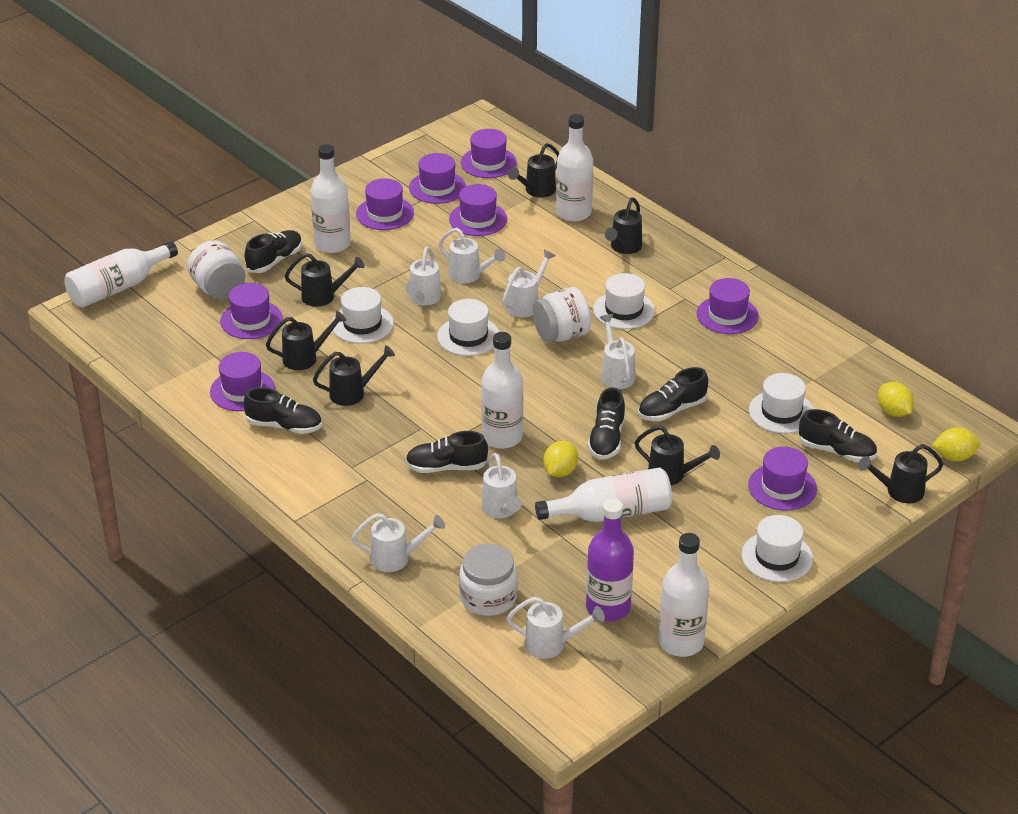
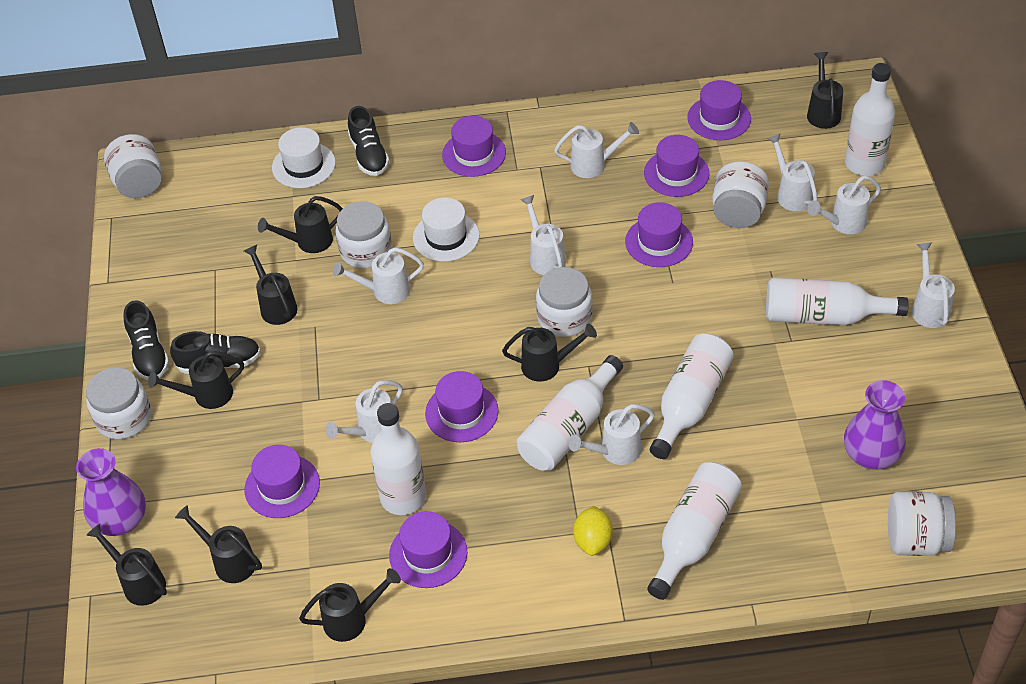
black shoe: [244,387,322,434] [245,230,302,273] [405,431,488,473] [588,387,625,459] [638,367,708,421] [798,409,877,462] = 6 -> [124,300,169,380] [170,331,261,374] [348,106,390,176] = 3
black watering can: [266,311,346,370] [285,253,365,307] [313,345,395,406] [508,143,559,197] [605,197,642,254] [635,426,720,485] [859,444,943,503] = 7 -> [86,524,167,606] [148,351,244,409] [175,505,262,583] [244,245,297,325] [258,196,343,253] [299,568,401,642] [502,323,597,382] [807,52,843,129] = 8
purple bottle: [586,499,634,622] = 1 -> none = 0
purple hat: [210,352,275,411] [220,283,283,339] [356,178,414,230] [409,153,466,204] [449,184,507,236] [461,129,517,178] [697,278,759,334] [748,447,817,511] = 8 -> [244,445,320,518] [389,511,467,588] [425,371,499,442] [442,116,506,177] [625,202,693,267] [644,135,710,197] [687,80,751,140] = 7
purple vase: none = 0 -> [76,448,146,536] [844,380,906,470] = 2
white hat: [332,287,394,344] [437,299,499,356] [593,273,655,329] [741,515,813,582] [749,373,814,434] = 5 -> [272,127,336,188] [413,198,480,262] = 2
white jar: [187,240,245,299] [459,544,518,616] [532,287,591,343] = 3 -> [86,367,151,439] [104,134,162,198] [335,201,392,268] [536,267,593,337] [712,161,769,228] [888,491,956,556] = 6
white watering can: [352,513,445,572] [405,247,442,306] [439,228,505,284] [481,453,521,518] [502,250,555,318] [507,597,605,659] [600,314,635,389] = 7 -> [325,380,403,443] [333,247,424,304] [521,195,566,275] [554,122,639,178] [568,404,655,465] [767,133,818,211] [807,176,881,234] [912,242,955,328] = 8
yellow lemon: [543,441,578,477] [878,382,914,417] [932,428,980,461] = 3 -> [573,506,613,556] = 1

